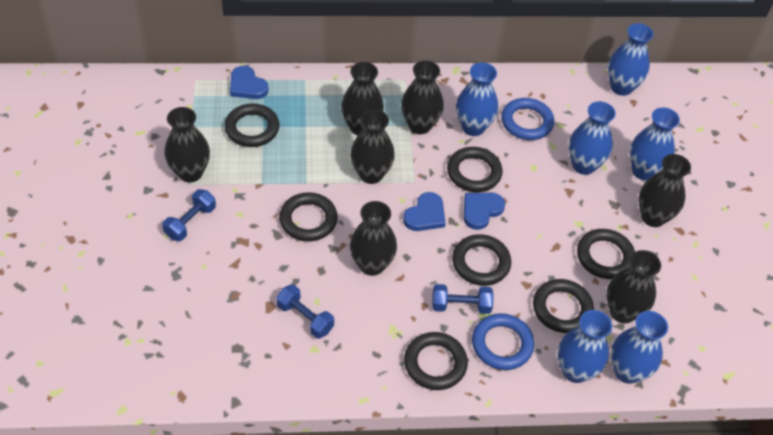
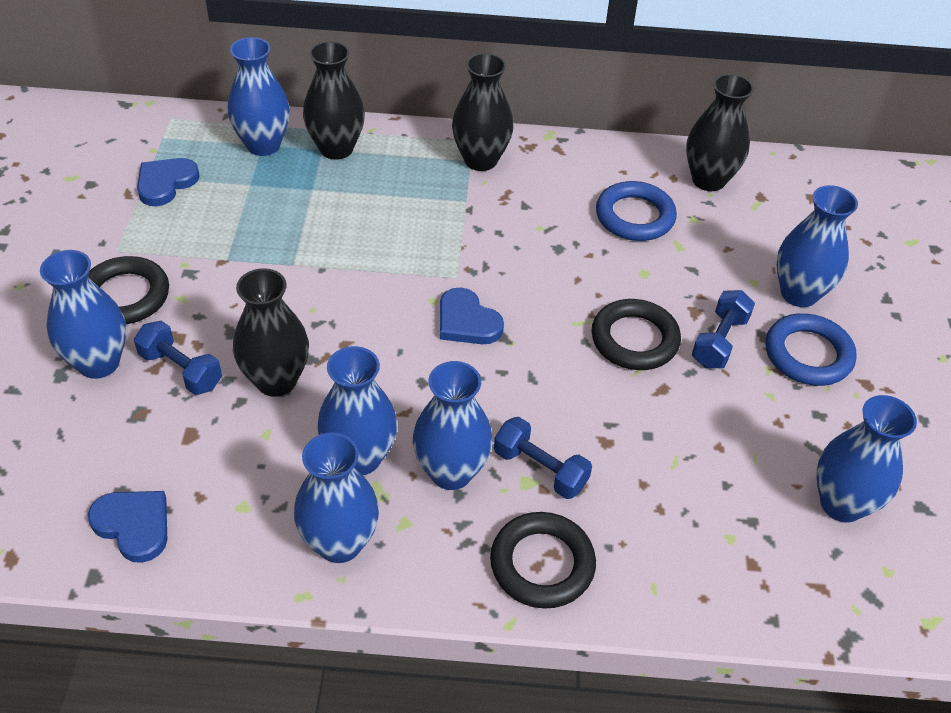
black ring: [225,103,280,147] [279,192,338,242] [404,332,468,390] [447,147,502,192] [452,234,511,286] [533,279,594,333] [577,229,635,279] = 7 -> [88,256,169,324] [490,512,596,609] [591,299,681,370] = 3
black vase: [164,107,210,182] [341,62,384,136] [350,109,395,184] [350,201,397,276] [401,60,444,134] [606,250,661,323] [638,154,691,227] = 7 -> [233,268,309,397] [303,41,365,160] [452,53,514,171] [686,74,754,191] = 4
blue vase: [456,63,498,136] [557,310,612,383] [568,101,616,175] [608,23,654,96] [610,311,668,384] [629,107,680,181] = 6 -> [40,250,126,379] [228,37,290,156] [294,432,379,563] [317,346,397,475] [413,361,493,490] [777,185,858,307] [816,395,917,522] = 7

